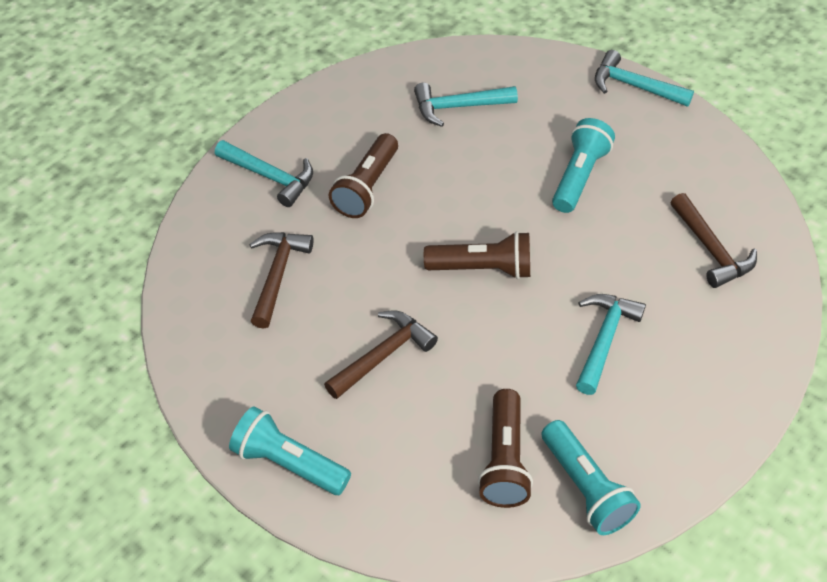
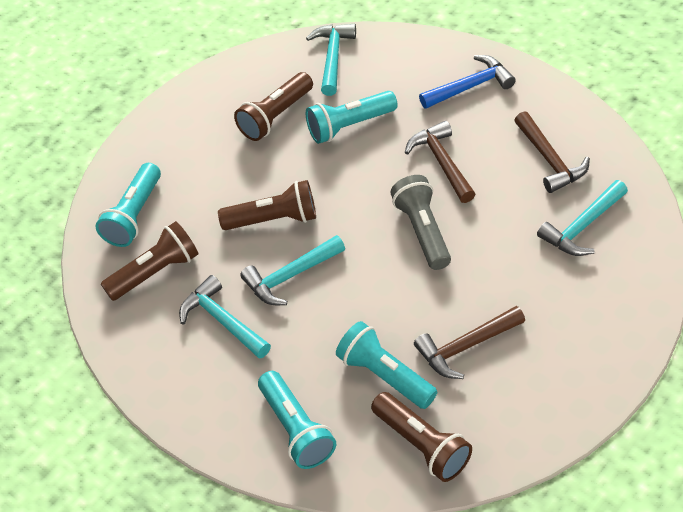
blue hammer: none = 0 -> [419,55,516,109] = 1
brown flashlight: [329,133,398,218] [424,231,530,279] [478,389,533,508] = 3 -> [101,221,198,301] [218,180,316,230] [234,72,313,141] [371,392,472,482] = 4
grey flashlight: none = 0 -> [390,175,451,270] = 1
turquoise flashlight: [229,406,351,495] [541,420,641,535] [552,118,615,213] = 3 -> [95,163,161,247] [258,371,336,469] [306,91,398,144] [336,321,437,409] = 4

